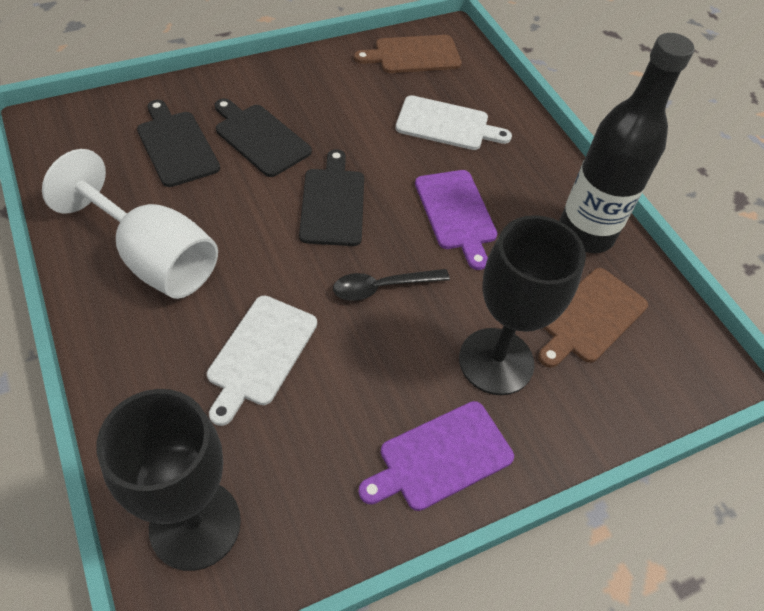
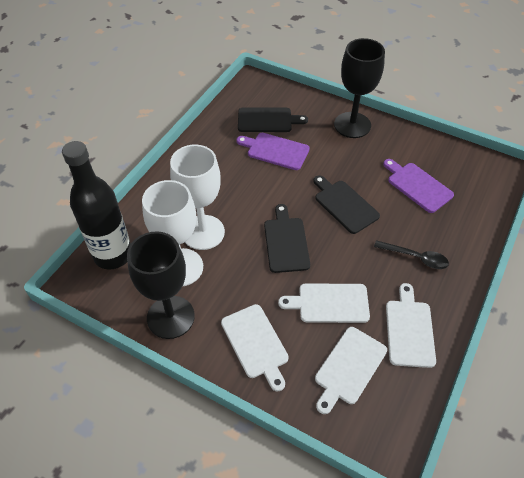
brown cutting board: [354,35,462,73] [538,268,648,368] = 2 -> none = 0
white cutting board: [207,296,317,426] [395,95,512,150] = 2 -> [221,304,289,391] [278,283,370,323] [315,327,387,414] [386,283,436,368] = 4
white goblet: [42,149,218,299] = 1 -> [142,180,203,287] [170,145,225,250] = 2

